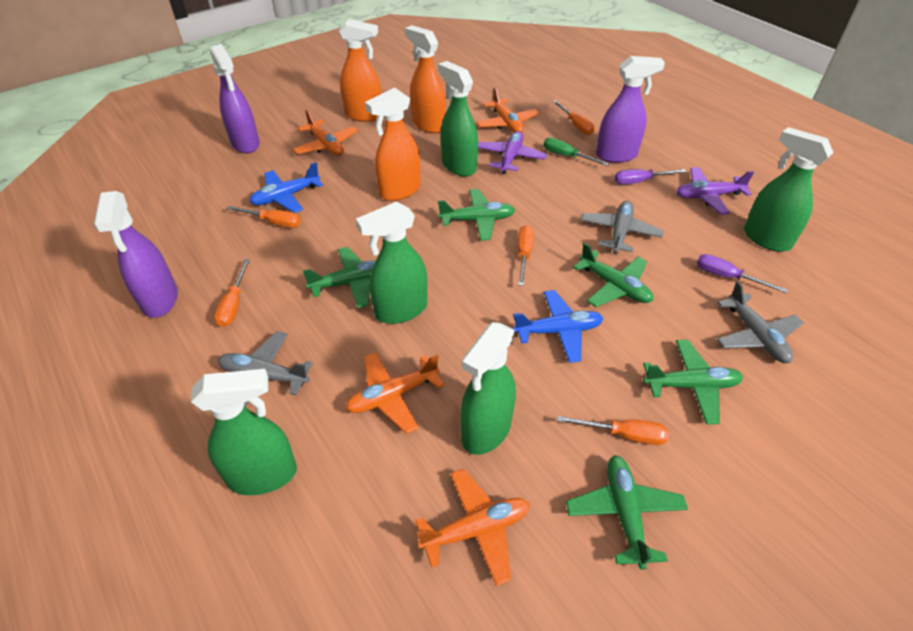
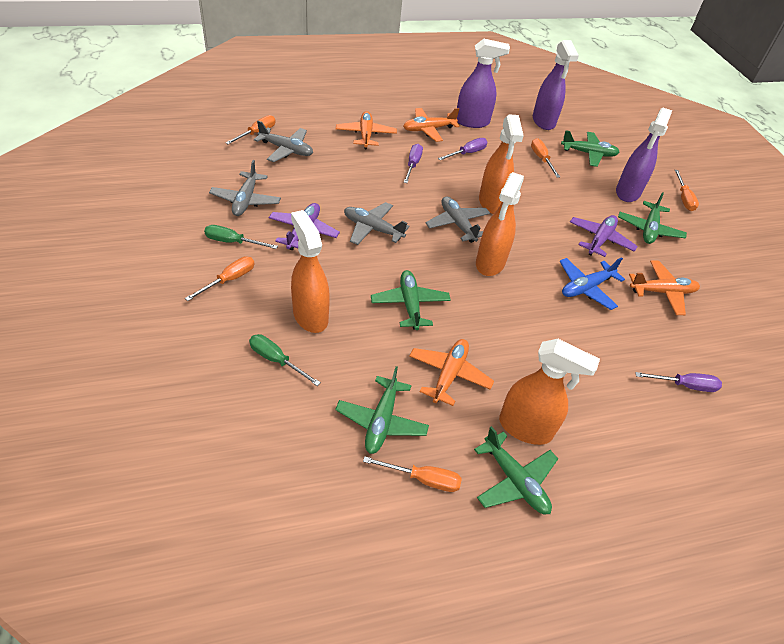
blue plane: [250,162,323,213] [513,290,603,363] = 2 -> [559,257,625,310] = 1
green screwdriver: [544,138,609,166] = 1 -> [204,225,278,249] [249,334,321,386] = 2
green spray bottle: [191,369,297,495] [356,201,427,324] [438,61,478,176] [461,322,516,455] [744,127,833,252] = 5 -> none = 0
grey plane: [218,331,313,407] [581,201,664,254] [716,281,804,363] = 3 -> [209,160,281,216] [254,121,313,162] [344,202,409,245] [426,196,490,243] = 4
orange spray bottle: [339,19,382,122] [365,88,420,201] [405,25,446,133] = 3 -> [291,210,330,333] [476,172,524,276] [479,115,524,214] [499,339,600,445] = 4
purple screwdriver: [615,169,686,185] [697,254,788,293] = 2 -> [404,144,423,183] [438,138,487,160] [635,372,722,392] = 3

